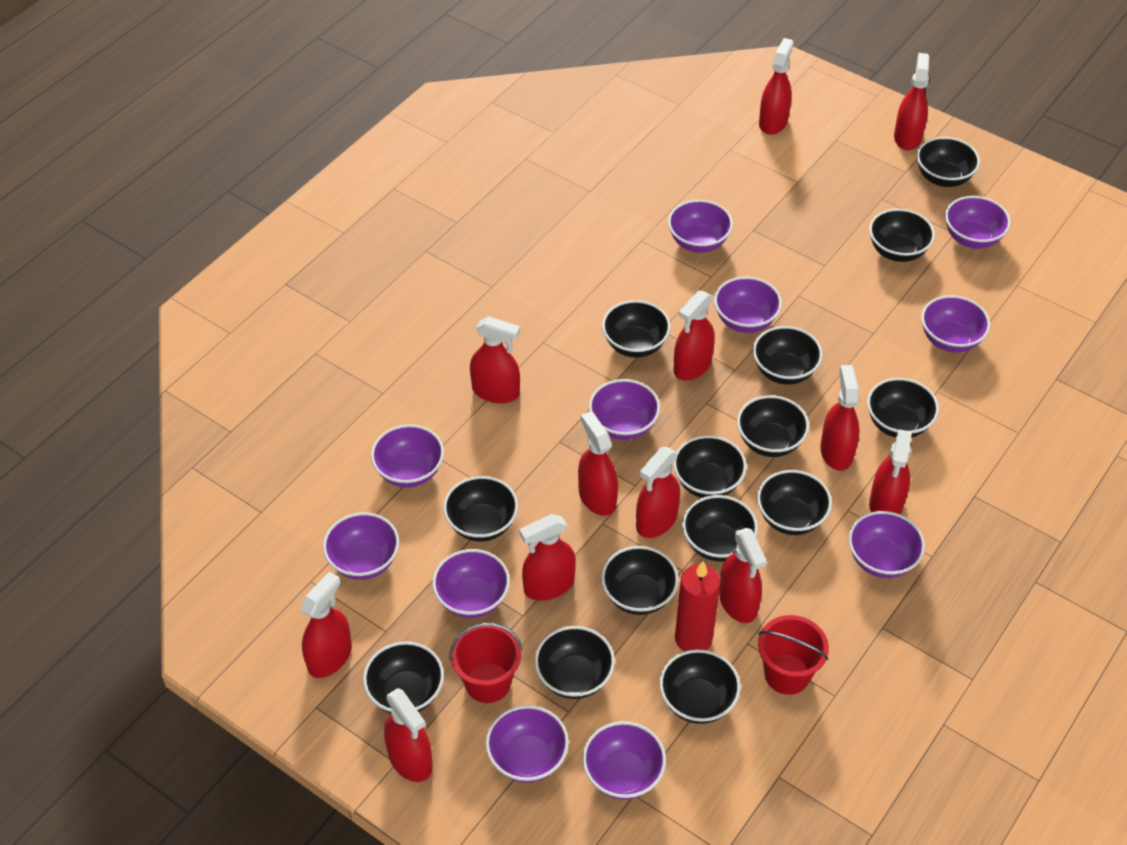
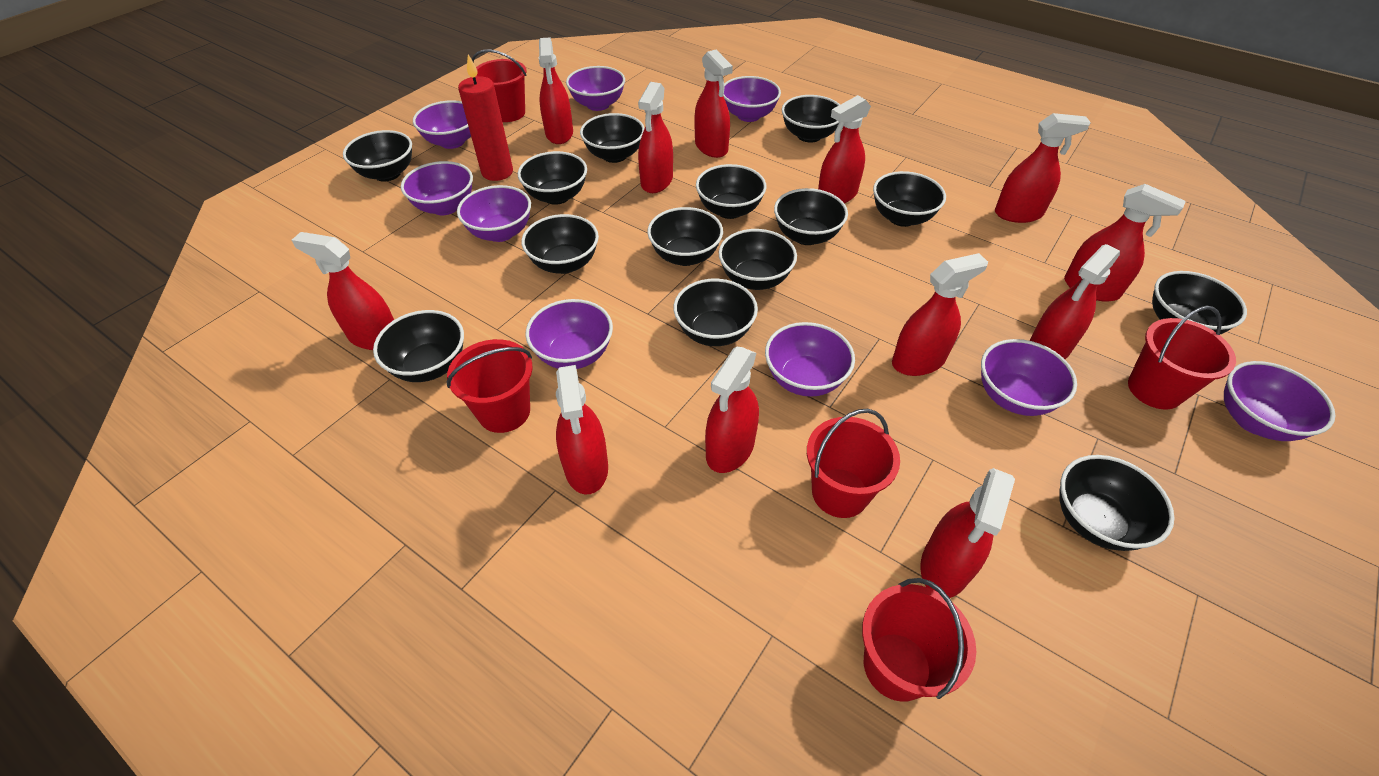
purple bowl: [323,512,399,580] [371,424,444,488] [432,549,510,618] [486,705,569,783] [583,721,666,800] [589,379,660,440] [668,200,733,253] [714,277,782,333] [848,511,925,578] [921,295,990,352] [945,196,1011,249] = 11 -> [401,161,473,215] [413,100,471,149] [457,185,531,242] [525,299,613,369] [566,66,625,111] [723,76,781,122] [765,322,855,397] [981,339,1077,416] [1224,361,1336,441] = 9
red bucket: [449,623,522,703] [758,615,829,695] = 2 -> [447,339,533,433] [472,49,526,122] [807,409,900,518] [862,578,976,702] [1128,305,1236,410] = 5

